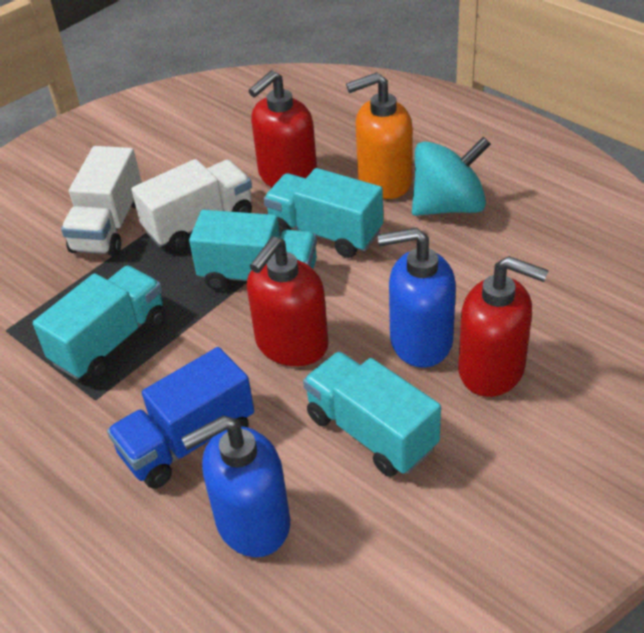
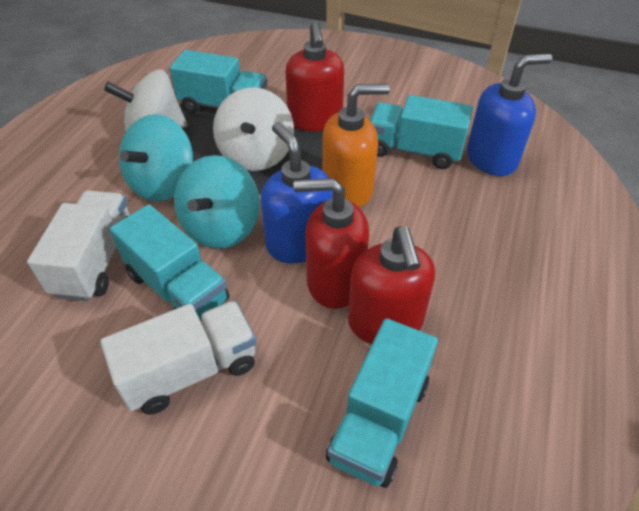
blue truck: [107,347,254,489] = 1 -> none = 0
turquoise spinning top: [412,137,491,216] = 1 -> [119,114,193,201] [174,155,260,249] = 2
white spinning top: none = 0 -> [104,70,187,131] [213,87,294,171] = 2

